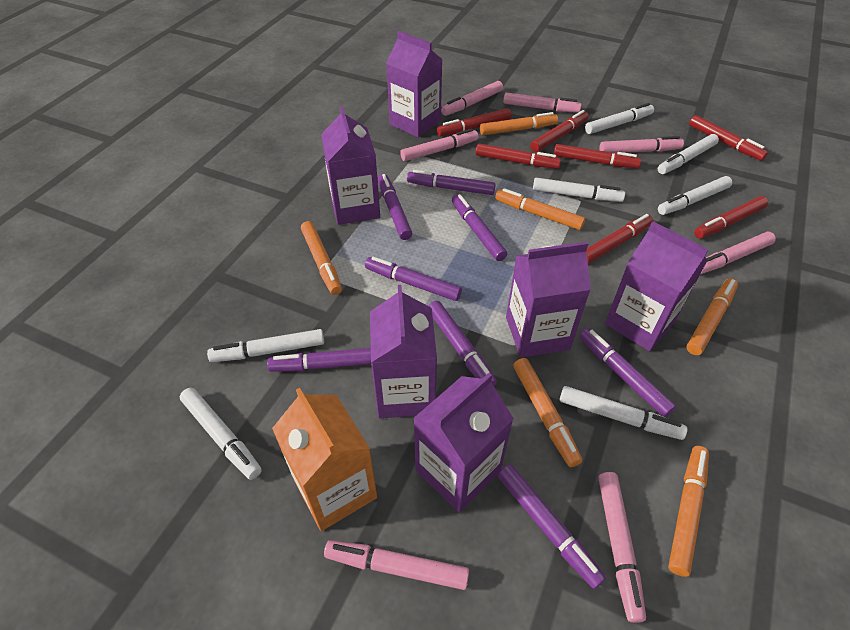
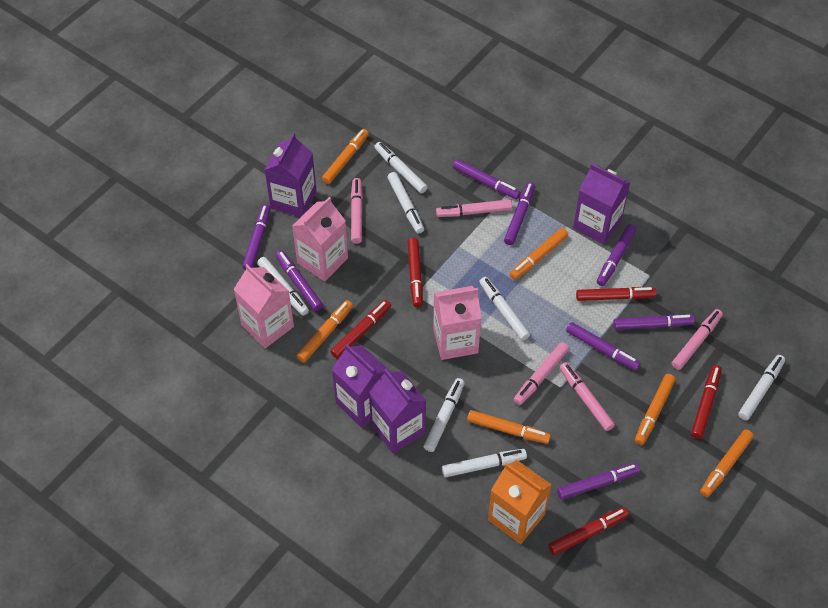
pink carton: none = 0 -> [233,265,294,348] [292,197,348,281] [433,286,482,360] = 3
pink marker: [324,540,469,590] [400,129,478,161] [441,81,503,116] [503,92,582,113] [598,472,646,623] [599,136,684,153] [701,232,776,274] = 7 -> [351,178,363,244] [436,199,512,217] [514,342,569,405] [559,362,615,431] [672,309,723,370] = 5
purple carton: [321,106,380,225] [370,285,437,418] [386,31,443,138] [413,373,514,512] [506,242,591,358] [605,222,709,351] = 6 -> [265,133,317,217] [332,344,390,428] [369,369,426,454] [573,163,631,244] = 4
red marker: [437,108,511,137] [476,143,561,169] [530,110,589,152] [554,144,641,168] [586,214,653,264] [689,115,768,161] [694,196,768,239] = 7 -> [330,300,391,359] [408,238,423,307] [548,507,629,555] [576,287,656,301] [691,365,722,439] = 5

